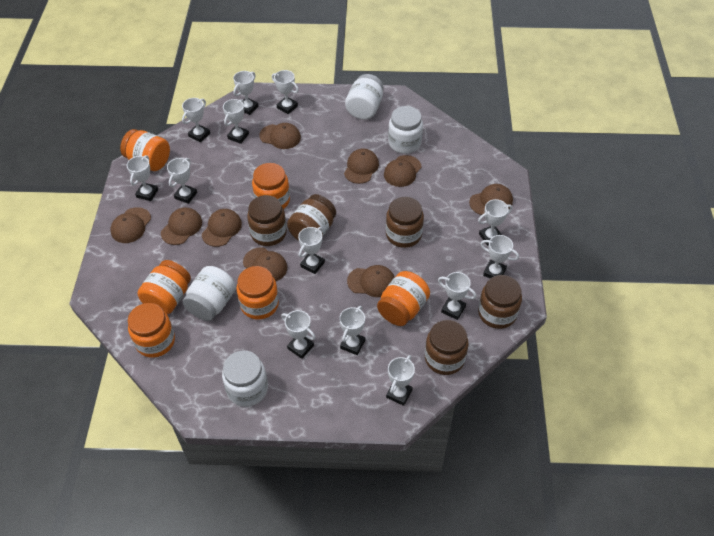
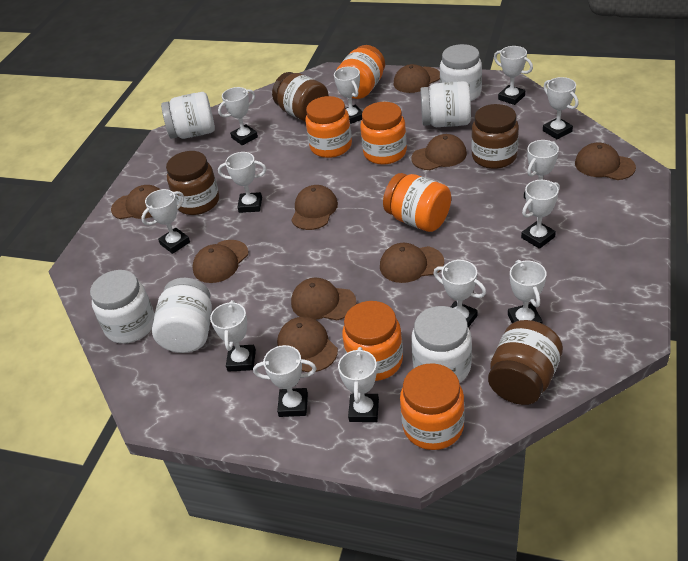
brown jar: [247,195,287,246] [287,194,336,241] [386,197,424,248] [425,320,469,375] [478,275,522,329] = 5 -> [166,151,219,215] [272,72,329,122] [471,104,519,169] [488,320,563,405] = 4
white jar: [183,266,236,321] [222,351,268,407] [345,74,384,119] [388,106,423,154] = 4 -> [90,270,155,344] [152,278,212,353] [161,92,215,139] [411,306,472,383] [420,81,471,127] [440,44,482,101] = 6

